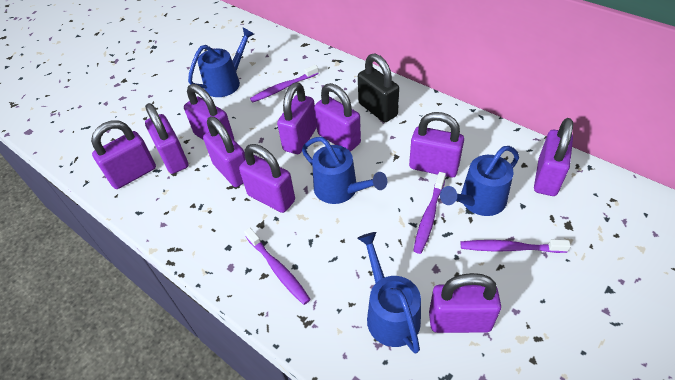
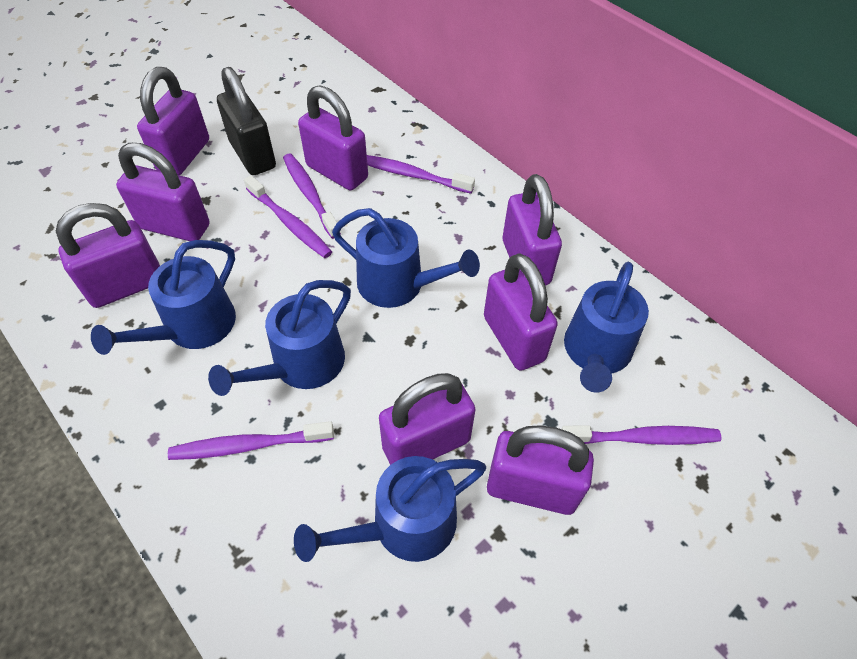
blue watering can: [188,27,254,97] [302,137,387,204] [357,232,421,354] [440,146,519,216] = 4 -> [91,240,236,355] [208,280,351,396] [294,456,486,562] [332,208,480,308] [564,262,649,393] = 5
purple padlock: [91,120,156,189] [145,103,189,174] [184,84,234,140] [203,116,246,187] [239,144,295,213] [277,82,317,154] [314,83,361,152] [409,112,464,178] [429,273,501,333] [534,118,573,196] = 10 -> [56,203,160,308] [116,143,209,241] [137,67,209,175] [298,85,368,190] [379,373,476,465] [484,253,558,371] [487,425,594,515] [503,174,562,286] = 8
purple toothbrush: [244,228,311,305] [250,65,319,103] [413,172,446,254] [461,240,571,253] = 4 -> [168,421,334,460] [244,175,332,258] [283,154,341,239] [367,155,475,194] [562,425,722,445] = 5

